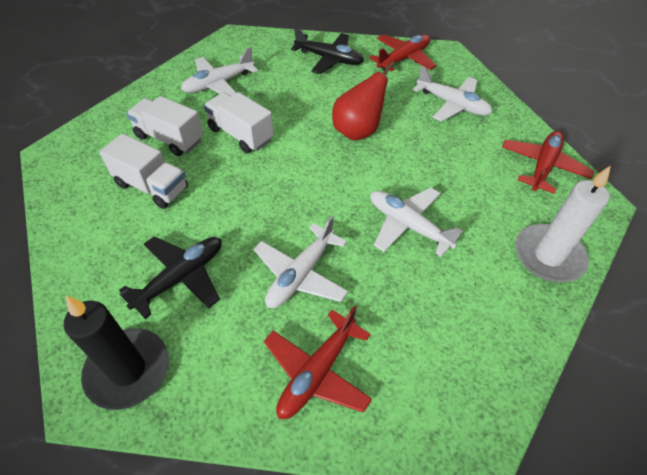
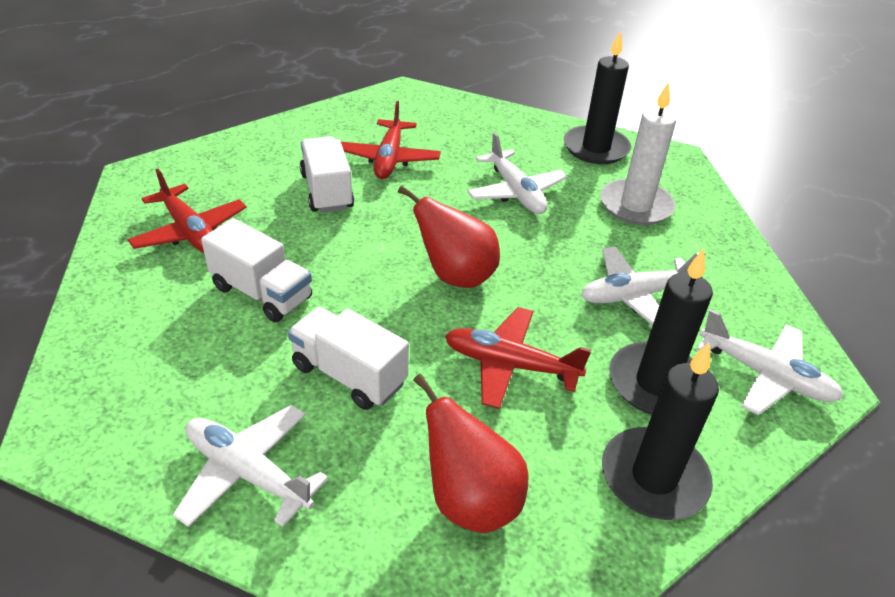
black candle: [64,295,168,410] = 1 -> [564,31,631,164] [602,343,719,520] [609,249,713,414] = 3
black plane: [119,236,221,319] [291,26,364,74] = 2 -> none = 0
red pear: [332,61,395,141] = 1 -> [398,185,500,288] [413,374,529,533] = 2

